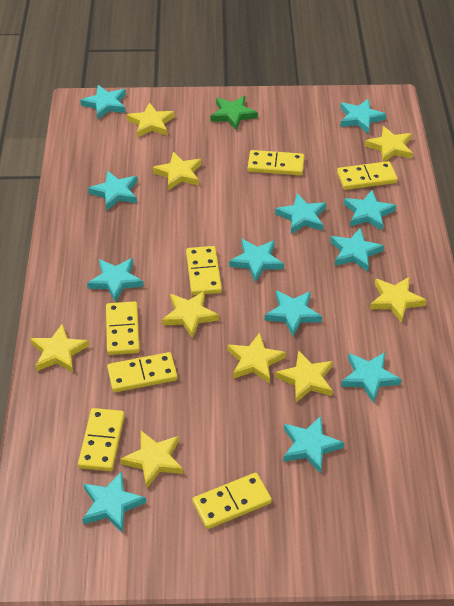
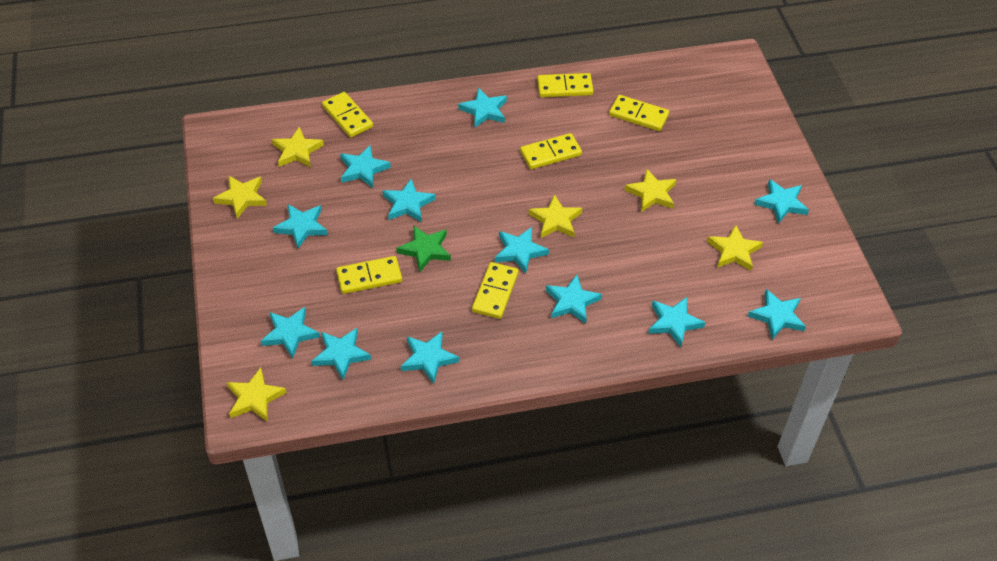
yellow domino: [78,408,125,471] [106,301,140,355] [107,352,178,392] [186,246,222,295] [192,473,272,529] [248,150,304,175] [337,161,397,190] = 7 -> [322,92,373,137] [336,256,402,294] [472,262,519,319] [520,133,582,169] [537,73,593,97] [609,95,669,131] = 6
yellow star: [30,324,89,372] [120,431,183,488] [127,102,175,138] [152,152,202,191] [162,291,219,339] [228,333,286,383] [275,350,333,403] [365,126,413,162] [370,277,427,323] = 9 -> [213,175,267,219] [226,367,287,422] [272,126,324,167] [529,194,582,238] [625,169,677,212] [707,225,763,271] = 6

